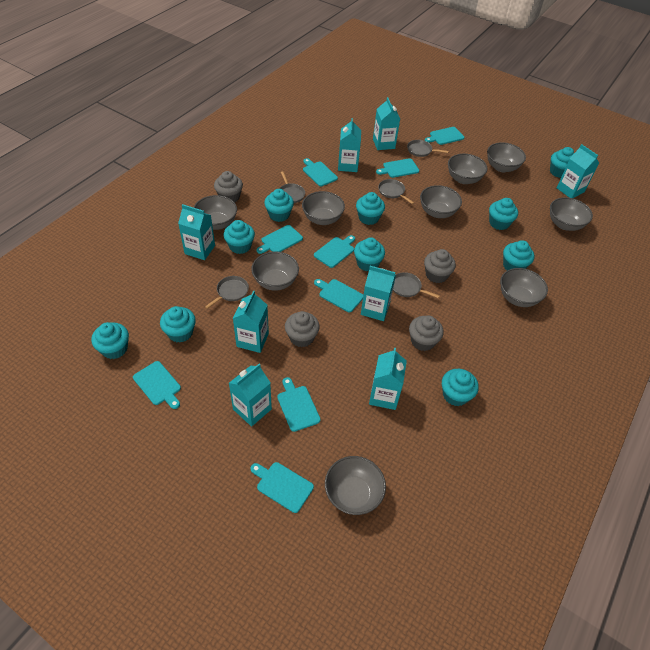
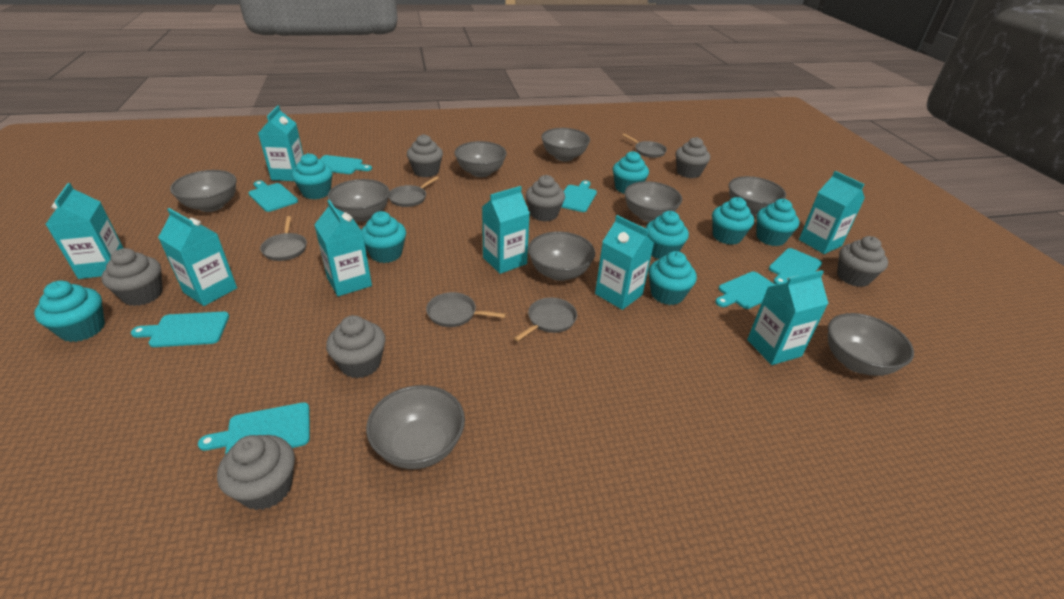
grey cupcake: [214,171,243,203] [285,311,320,347] [409,315,444,351] [424,249,456,283] = 4 -> [102,248,163,306] [217,435,295,510] [326,315,386,378] [407,134,443,177] [526,175,565,222] [676,137,710,178] [837,236,888,287] = 7
turquoise cupcake: [91,322,129,359] [160,306,196,343] [224,220,255,254] [264,189,294,222] [354,237,385,271] [356,192,385,225] [442,369,479,406] [489,198,518,230] [503,240,534,270] [550,147,574,178] = 10 -> [34,281,105,342] [292,153,333,199] [361,211,406,263] [613,151,649,193] [645,211,689,259] [649,251,697,305] [712,197,754,245] [756,199,799,246] = 8
turquoise cutting board: [133,361,181,409] [251,462,314,513] [257,225,303,254] [277,377,321,432] [303,158,338,187] [314,235,355,268] [314,279,363,313] [376,158,419,178] [425,127,464,145] = 9 -> [131,312,229,347] [198,402,310,455] [249,181,298,212] [320,155,372,174] [561,180,597,212] [715,272,775,309] [769,248,822,285] = 7

